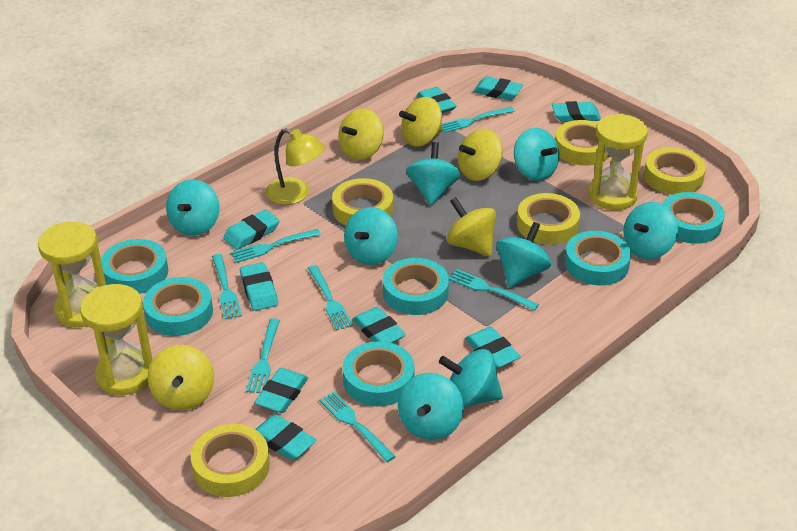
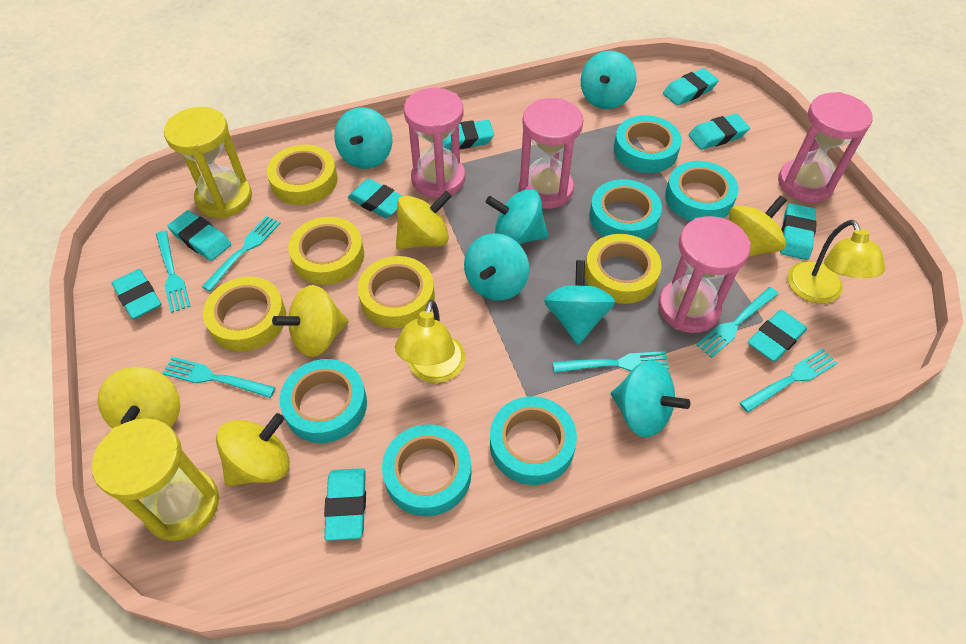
pink hourglass: none = 0 -> [404,88,465,198] [519,98,583,209] [658,216,751,333] [778,92,873,203] = 4
turquoise fork: [212,254,242,319] [231,229,321,263] [246,319,280,393] [308,265,353,330] [319,392,396,462] [442,107,515,133] [449,269,539,311] = 7 -> [156,230,191,313] [162,357,276,398] [202,216,281,291] [553,351,670,373] [696,287,778,358] [740,349,837,413] = 6
turquoise spinning top: [166,179,219,236] [344,207,398,265] [398,373,464,440] [406,142,460,205] [439,349,503,408] [496,222,551,288] [514,128,560,181] [623,202,678,259] = 8 -> [334,107,393,169] [464,233,529,301] [486,189,548,244] [544,260,615,345] [581,51,636,109] [611,360,690,437] = 6
yellow hourglass: [38,222,106,327] [80,284,152,395] [588,114,648,210] = 3 -> [92,418,219,541] [164,107,252,218] = 2
yellow lamp: [266,128,325,205] = 1 -> [395,300,465,383] [788,220,885,304] = 2

